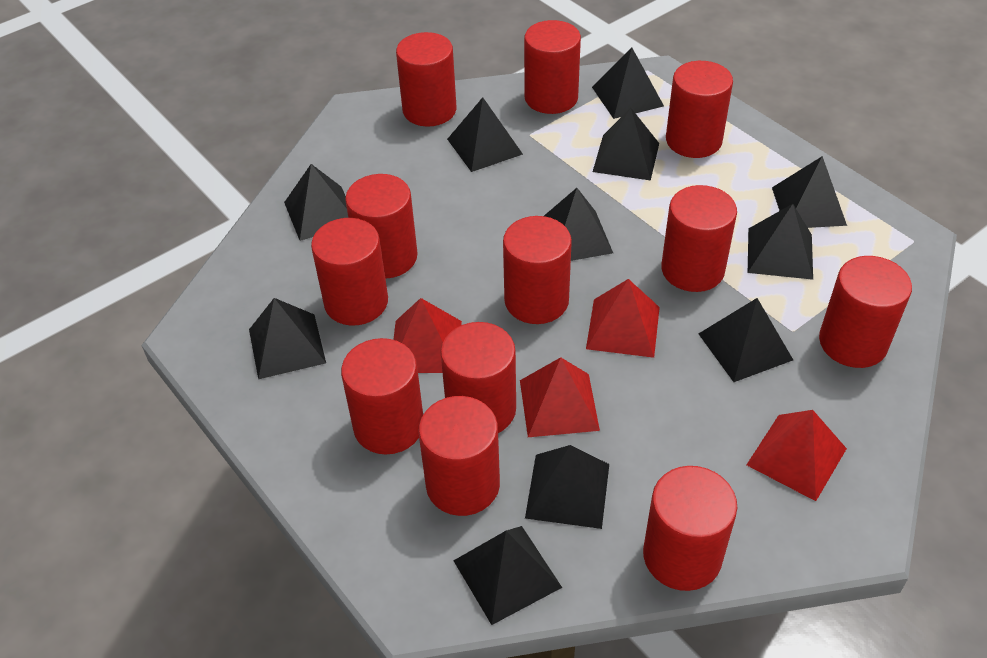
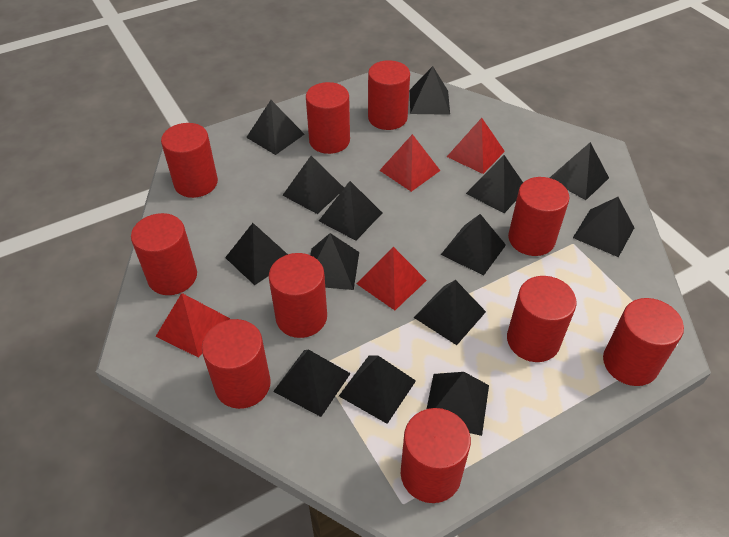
black pyramid: [249,298,326,379] [284,164,348,241] [447,97,523,172] [453,526,562,625] [525,445,609,529] [544,188,613,261] [592,48,664,119] [593,108,659,181] [698,298,793,382] [748,204,813,280] [772,156,847,228] = 11 -> [225,223,288,285] [246,100,305,155] [273,349,351,417] [282,156,344,214] [310,233,359,290] [319,181,382,241] [339,355,416,424] [410,66,450,115] [414,280,486,345] [427,372,489,436] [441,214,506,276] [466,155,523,213] [550,142,609,200] [573,197,635,257] = 14
red cylinder: [311,218,388,325] [341,338,423,454] [345,174,418,279] [396,32,457,127] [418,396,500,516] [440,322,516,433] [503,216,572,324] [524,20,581,114] [643,466,737,591] [661,185,737,292] [666,61,733,158] [819,256,912,368] = 12 -> [131,213,197,295] [161,123,218,198] [202,319,271,409] [269,253,327,338] [306,82,350,154] [368,60,410,130] [401,408,471,503] [507,276,577,362] [508,177,569,256] [603,298,684,386] = 10

